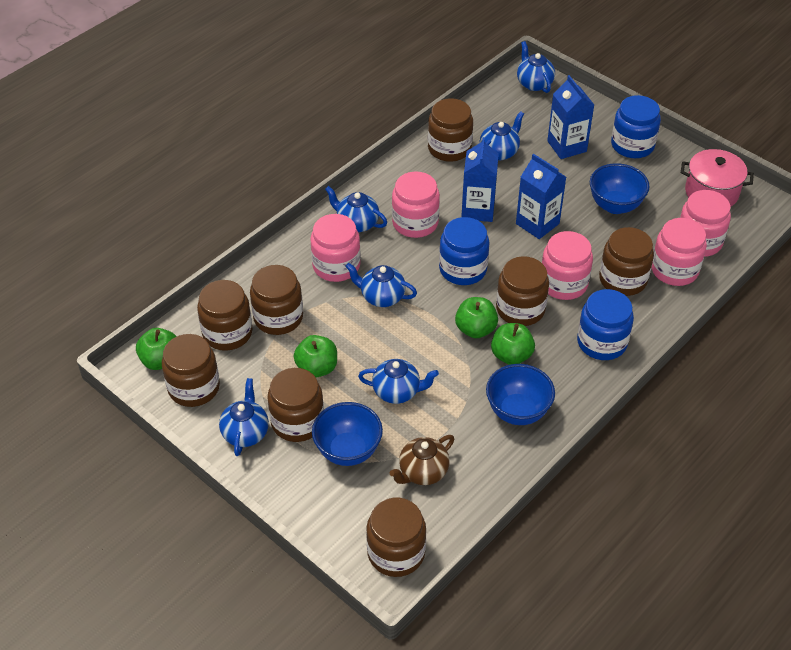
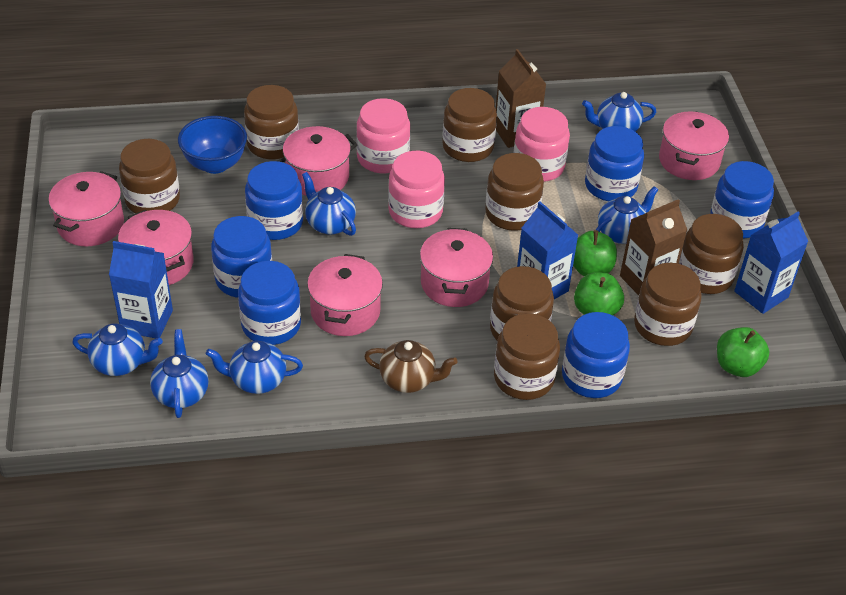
blue bowl: [312,402,383,466] [486,364,555,425] [590,163,650,214] = 3 -> [178,116,247,174] = 1
blue jar: [439,217,489,285] [577,289,634,360] [611,95,661,158] = 3 -> [211,216,272,298] [238,261,301,345] [245,161,303,240] [562,312,630,398] [585,126,644,201] [710,161,774,239] = 6
brown carton: none = 0 -> [496,49,546,148] [620,199,687,295] = 2
green apple: [136,328,177,370] [294,335,337,377] [455,297,498,338] [491,323,535,365] = 4 -> [573,230,617,276] [574,272,624,315] [717,327,769,377] = 3
pink jar: [310,214,361,282] [392,172,440,238] [542,231,593,300] [652,218,707,286] [680,190,731,257] = 5 -> [356,98,410,173] [388,151,445,228] [513,107,570,182] = 3
pink pot: [681,149,754,207] = 1 -> [48,171,124,247] [118,210,194,285] [277,126,357,196] [307,254,383,336] [420,228,493,307] [659,111,729,180] = 6

